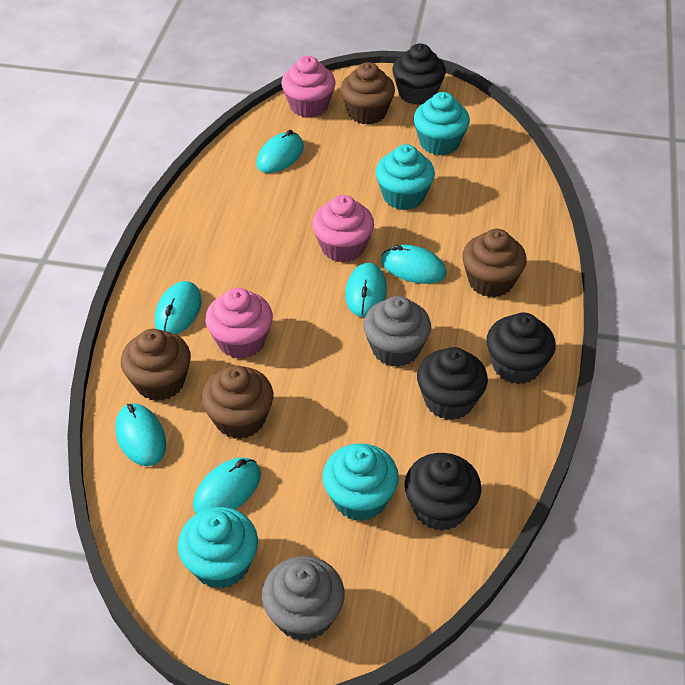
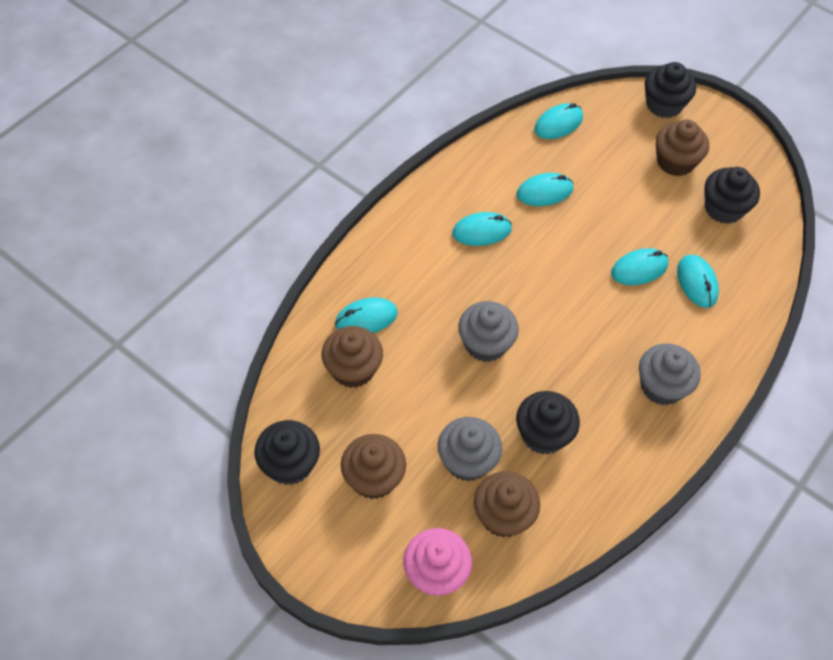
grey cupcake: [262,556,345,641] [363,296,431,367] = 2 -> [438,417,502,481] [458,301,519,362] [639,344,701,405] = 3
pink cupcake: [205,288,273,359] [281,56,336,118] [312,195,374,262] = 3 -> [403,528,472,596] = 1
turquoise cupcake: [178,507,258,589] [322,443,399,521] [376,144,435,210] [414,92,470,155] = 4 -> none = 0

